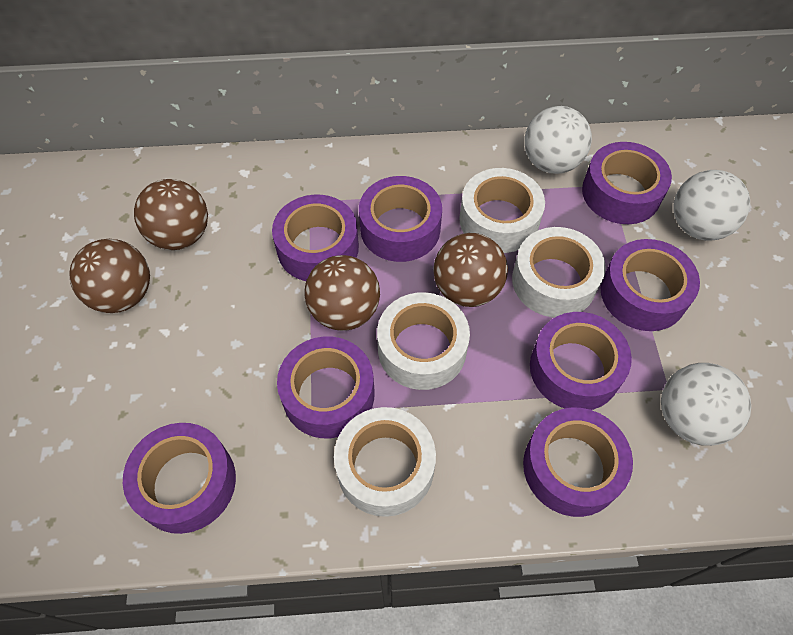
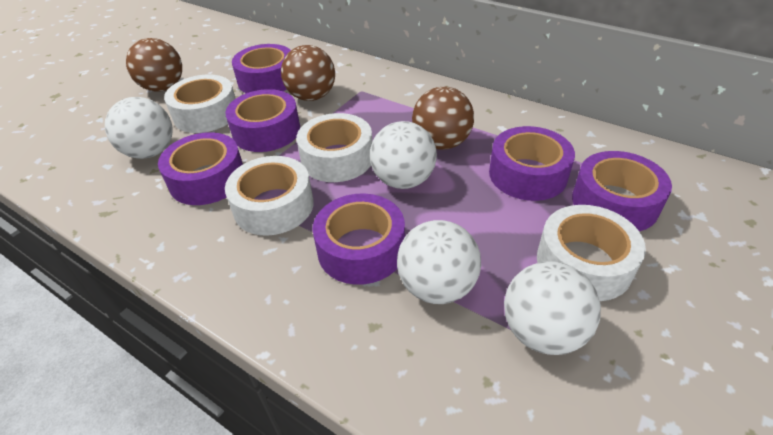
brown ball: [69,239,150,313] [134,179,208,250] [304,255,380,331] [433,233,508,307] = 4 -> [126,38,182,92] [281,45,335,101] [412,87,474,150] = 3
purple tape: [123,423,236,534] [272,195,359,281] [277,337,374,438] [359,176,442,262] [523,408,633,517] [530,312,632,410] [582,142,672,224] [601,239,700,331] = 8 -> [158,132,243,205] [225,89,300,152] [232,44,291,93] [313,193,405,285] [489,126,575,201] [572,151,672,231] = 6
white ball: [524,106,592,174] [661,363,751,446] [673,170,750,241] = 3 -> [105,97,173,159] [370,121,437,189] [397,220,481,304] [504,261,601,355] = 4

